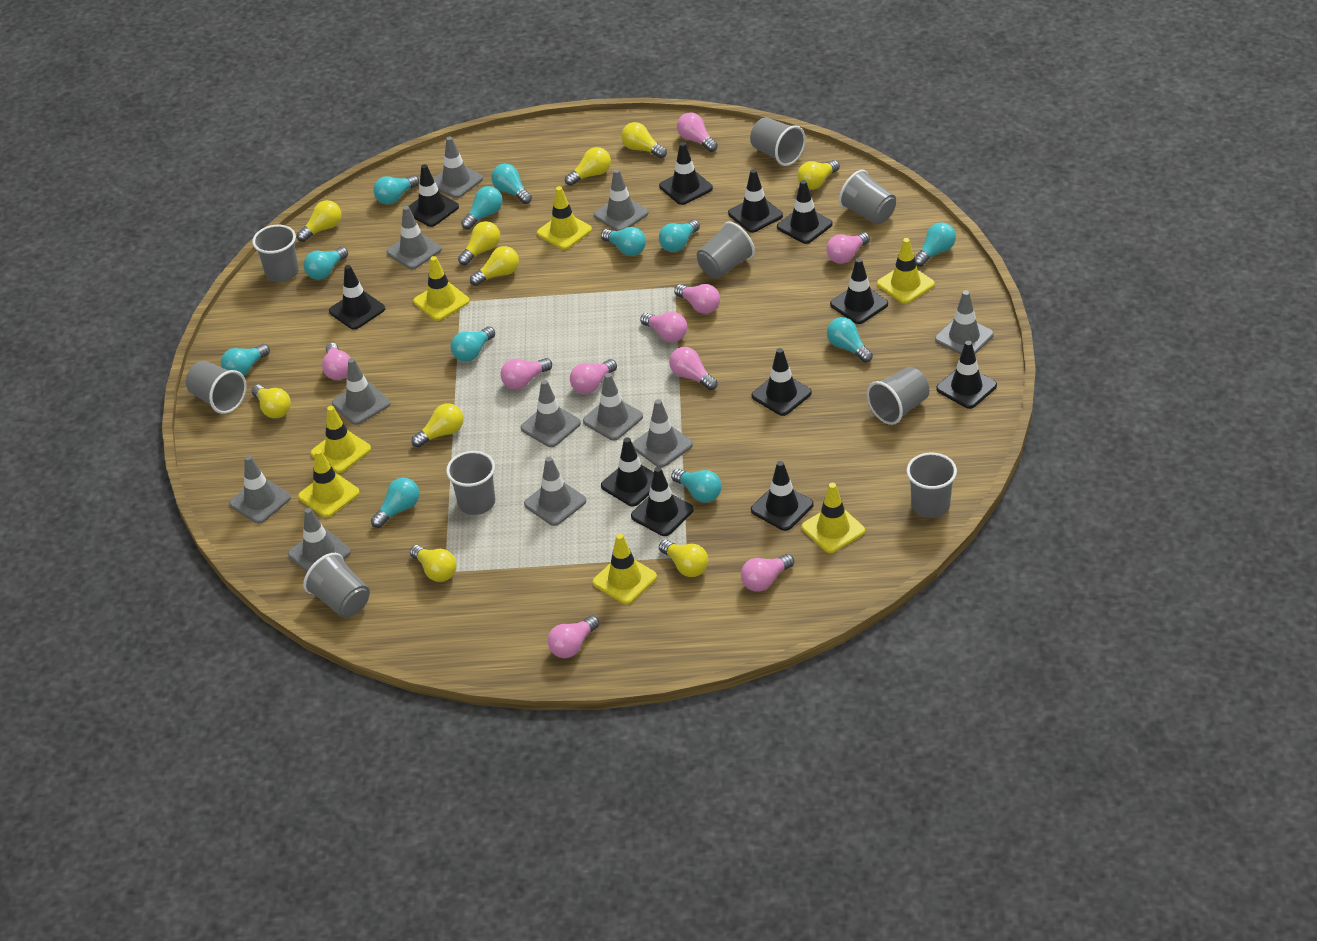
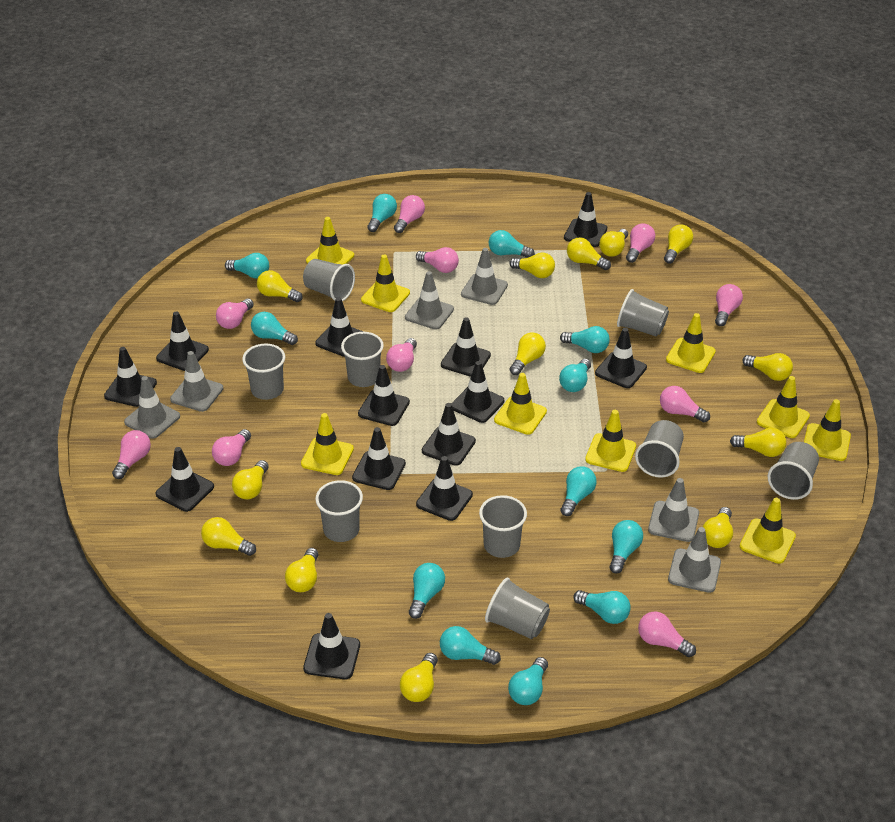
black traffic cone: [329,265,385,330] [408,164,459,227] [601,437,654,506] [631,467,694,536] [659,142,713,205] [728,169,783,233] [751,461,814,531] [752,348,812,416] [777,180,833,244] [830,258,888,324] [936,341,997,409] = 11 -> [104,347,157,407] [156,311,209,371] [156,447,214,512] [303,613,360,679] [315,297,363,357] [352,427,406,490] [358,365,410,426] [416,456,473,521] [422,403,476,466] [441,317,491,377] [451,361,504,423] [564,192,607,247] [595,328,647,388] = 13
grey traffic cone: [229,455,291,523] [288,508,351,572] [332,358,390,425] [387,206,442,269] [433,136,483,198] [521,380,581,447] [524,457,586,526] [583,373,643,441] [594,169,648,231] [632,399,693,468] [935,290,994,354] = 11 -> [124,376,180,439] [170,351,224,412] [405,271,454,330] [461,248,508,305] [648,478,699,542] [668,527,721,593] = 6
yellow light bulb: [252,385,291,418] [297,200,341,242] [410,545,457,582] [412,403,464,448] [458,221,500,265] [470,246,519,286] [565,147,611,186] [621,122,667,158] [659,540,708,577] [797,160,840,190] = 10 -> [201,517,256,556] [232,460,269,499] [257,270,303,302] [285,548,319,592] [400,653,438,702] [509,253,555,278] [509,332,546,375] [567,237,611,270] [599,229,628,257] [664,224,693,264] [703,507,733,548] [730,428,786,457] [743,353,793,381] = 13
yellow traffic cone: [298,449,360,518] [311,406,371,473] [413,256,470,321] [537,186,592,250] [593,533,657,604] [801,483,865,553] [877,238,935,304] = 7 -> [301,413,354,475] [306,217,354,265] [361,254,410,312] [494,373,547,435] [585,410,636,472] [666,313,716,373] [739,498,796,564] [757,376,810,438] [804,399,851,461] = 9

